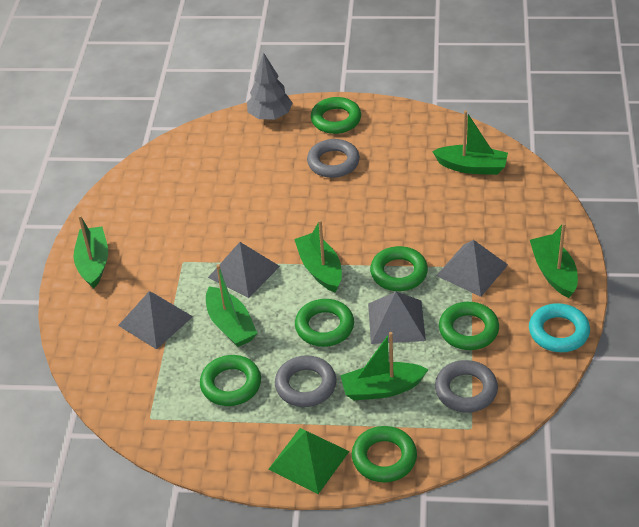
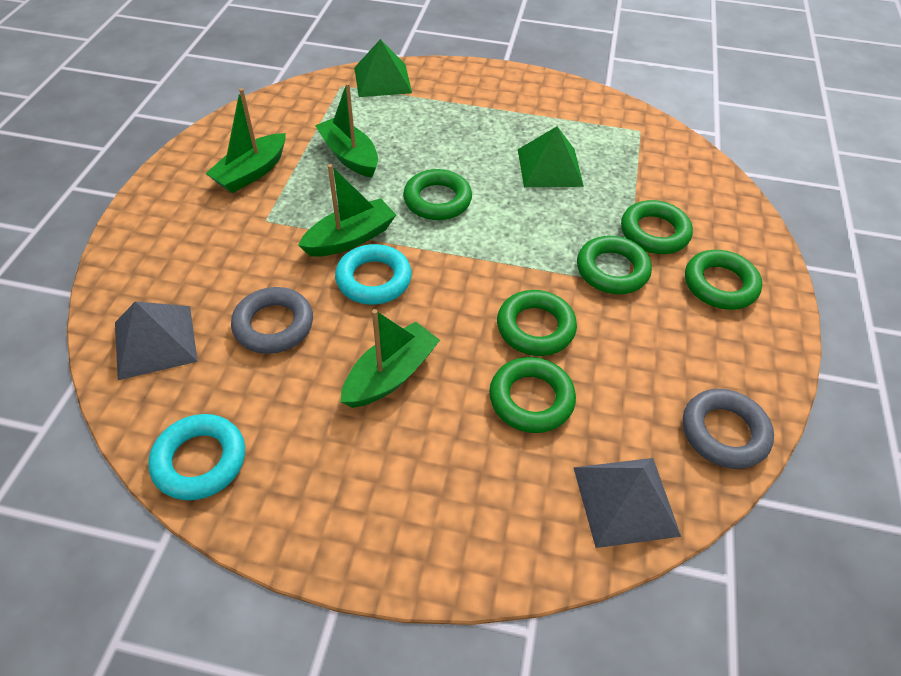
green boat: [73,215,108,288] [206,264,258,347] [294,220,342,292] [340,332,429,400] [432,110,508,175] [530,223,578,298] = 6 -> [205,88,286,193] [298,164,396,257] [315,83,378,178] [341,309,440,408] = 4
green pyramid: [268,428,350,494] = 1 -> [354,39,412,97] [518,126,584,187] = 2
grey pyramid: [118,291,193,350] [208,242,280,298] [368,292,426,344] [436,240,508,297] = 4 -> [115,301,198,380] [573,458,681,548] = 2
grey ring: [275,355,337,407] [307,139,360,178] [435,360,498,413] = 3 -> [231,287,313,354] [683,389,774,469] = 2
grey tree: [247,53,292,120] = 1 -> none = 0
turquoise ring: [529,303,590,352] = 1 -> [148,414,245,500] [335,244,412,305] = 2

